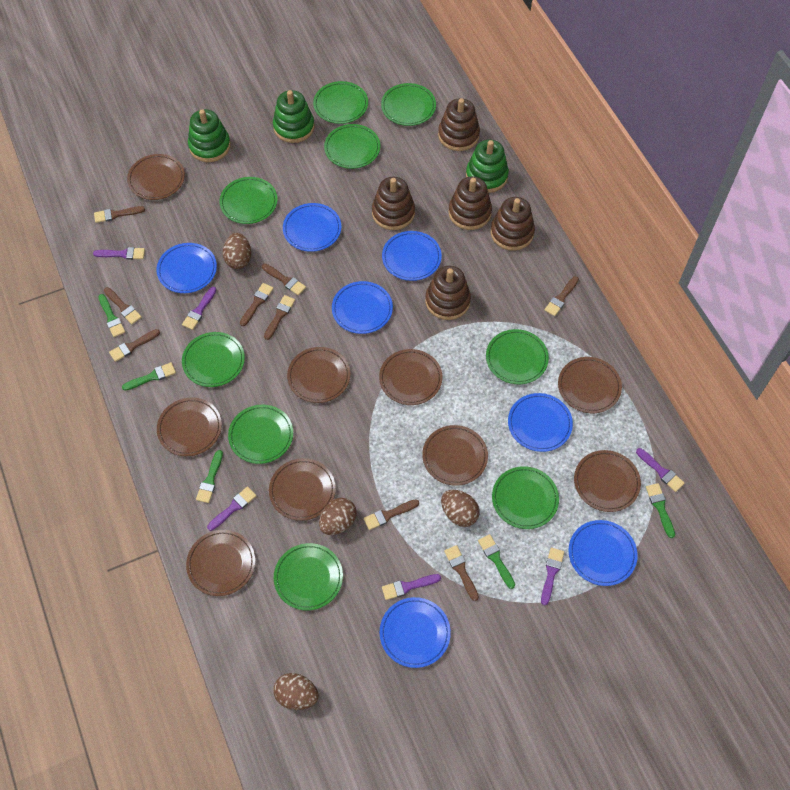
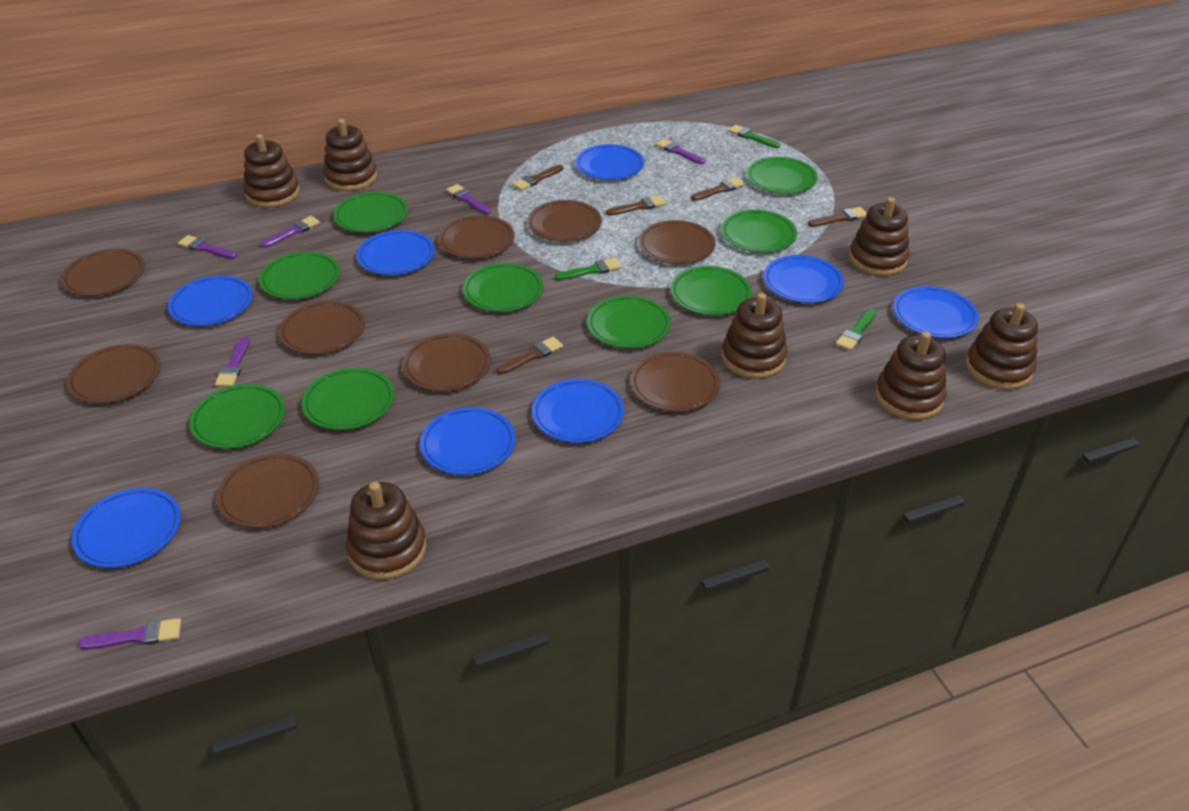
blue plate: [157,243,217,293] [283,203,341,252] [332,281,393,334] [380,597,451,668] [382,231,442,281] [508,393,573,452] [568,520,638,586] = 7 -> [72,488,181,568] [168,275,253,326] [357,230,435,275] [420,407,516,475] [532,379,624,443] [575,144,644,180] [763,255,844,303] [893,286,979,338] = 8
brown brush: [94,206,145,223] [104,287,142,324] [109,329,160,362] [240,283,274,326] [262,264,306,296] [264,295,295,340] [364,499,419,530] [444,545,479,601] [544,276,579,316] = 9 -> [497,337,563,374] [512,165,564,191] [606,195,666,216] [691,177,745,201] [808,207,867,227] = 5
brown egg: [223,233,251,269] [273,673,319,710] [319,498,357,535] [441,490,480,527] = 4 -> none = 0
brown stacking toy: [372,177,415,230] [425,266,471,320] [438,98,480,151] [449,176,492,230] [491,197,535,251] = 5 -> [244,134,300,208] [323,119,377,191] [346,482,427,580] [721,293,787,379] [849,197,909,276] [875,331,946,420] [966,303,1038,390] = 7
green brush: [98,294,125,337] [122,362,176,391] [196,450,223,503] [478,534,515,589] [646,483,675,538] = 5 -> [555,258,622,280] [728,125,780,148] [836,309,877,351] = 3
green stacking toy: [188,109,231,162] [273,90,315,143] [466,140,509,193] = 3 -> none = 0

